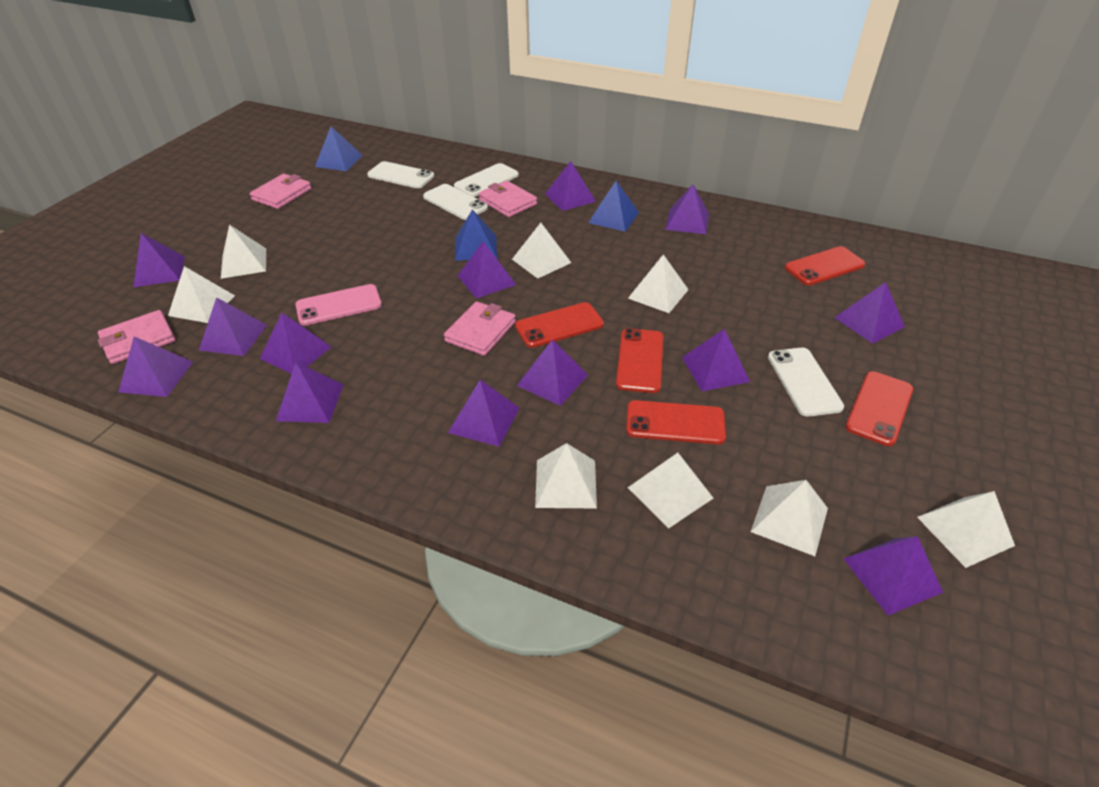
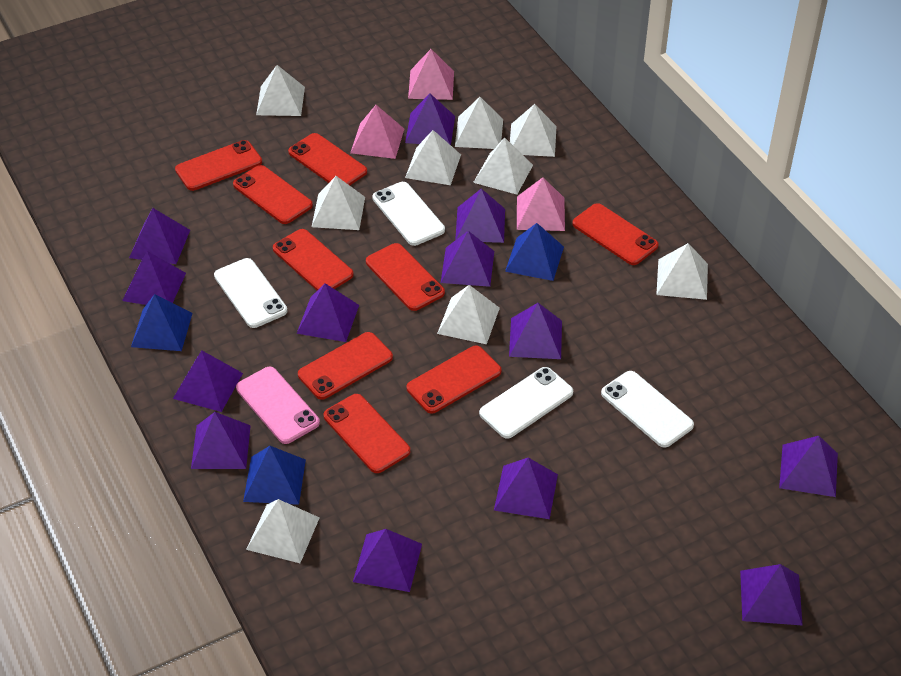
pink pyramid: none = 0 -> [350,105,404,159] [408,49,454,100] [517,177,565,231] = 3
pink wallet: [98,310,175,364] [250,174,311,209] [444,301,516,356] [479,181,537,217] = 4 -> none = 0
red phone: [515,302,604,348] [616,328,664,393] [626,400,726,444] [785,246,865,285] [845,371,913,446] = 5 -> [175,140,262,191] [233,165,313,224] [273,229,354,290] [288,133,367,185] [298,332,393,400] [323,394,410,473] [366,243,445,311] [407,346,502,414] [572,203,659,265] = 9
white pyramid: [168,266,235,323] [221,225,266,279] [512,223,571,279] [535,443,597,508] [628,254,689,313] [628,453,713,528] [751,480,828,556] [917,491,1015,568] = 8 -> [246,499,320,563] [256,65,305,116] [312,176,365,230] [405,130,461,185] [437,285,500,344] [455,97,503,149] [473,137,533,195] [510,104,557,157] [656,243,708,300] = 9

